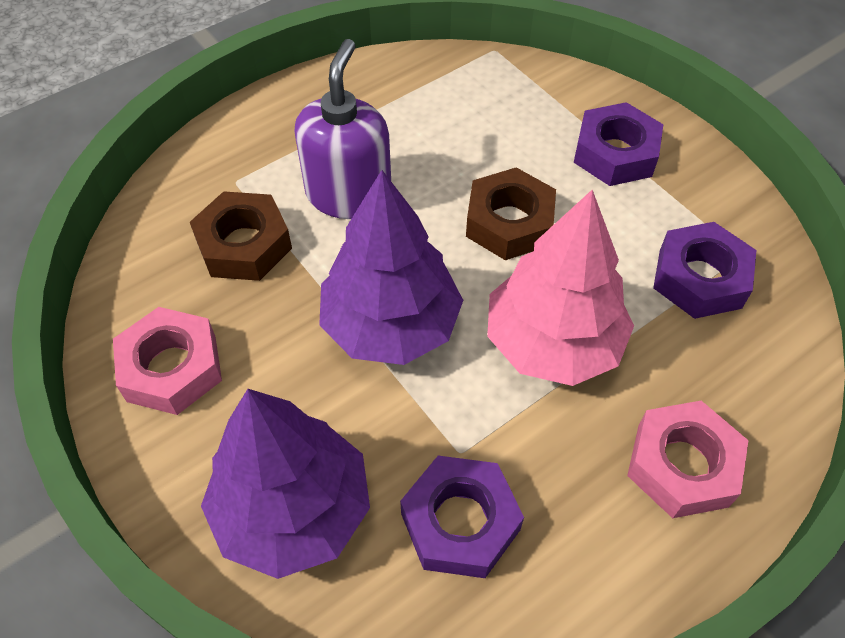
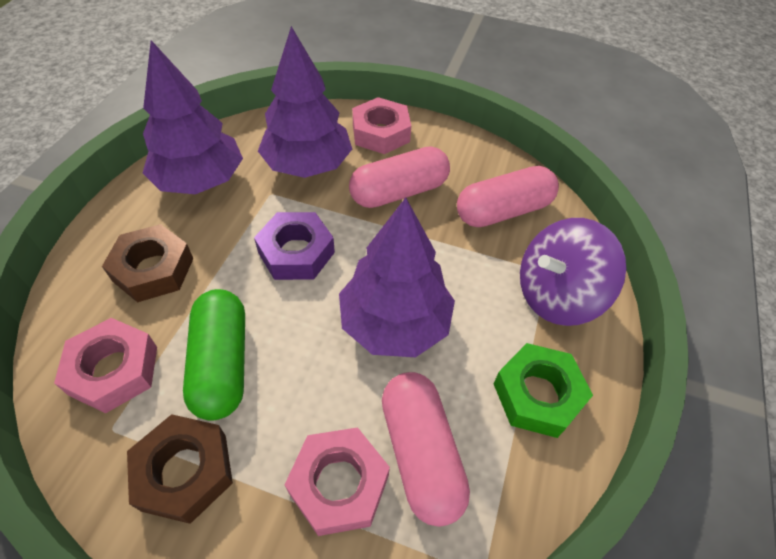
green capsule: none = 0 -> [183,289,245,421] = 1
green nut: none = 0 -> [493,343,593,438] = 1
pink capsule: none = 0 -> [349,146,450,208] [382,372,470,527] [457,166,559,227] = 3
pink nut: [113,307,222,415] [627,401,749,518] = 2 -> [54,318,157,413] [285,427,390,536] [352,97,411,154] = 3
pink tree: [487,190,634,386] = 1 -> none = 0
purple nut: [400,456,524,578] [574,102,663,186] [653,222,756,319] = 3 -> [254,212,335,280] = 1
purple soap dispenser: [294,39,391,219] = 1 -> none = 0
purple spinning top: none = 0 -> [520,218,626,326] = 1
purple tree: [201,389,370,579] [319,170,463,365] = 2 -> [143,40,243,194] [258,26,352,178] [339,197,455,357] = 3

